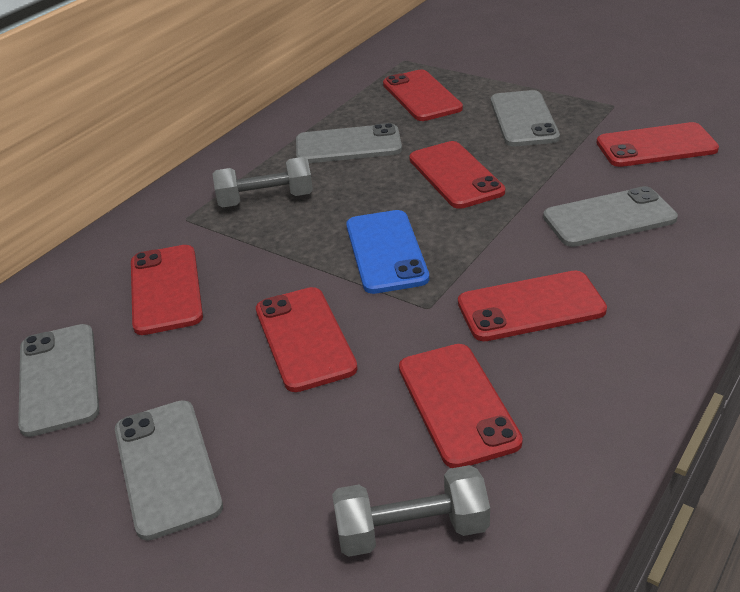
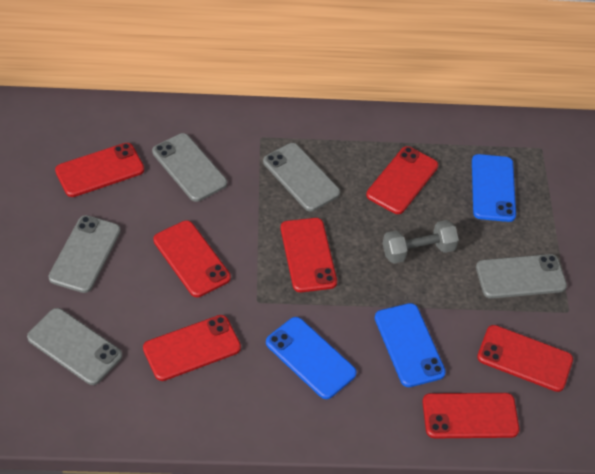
blue phone: [346,210,429,294] = 1 -> [266,317,357,399] [375,303,446,387] [472,154,516,222] = 3
grey dumbbell: [212,157,313,207] [332,465,490,557] = 2 -> [383,220,459,264] = 1

